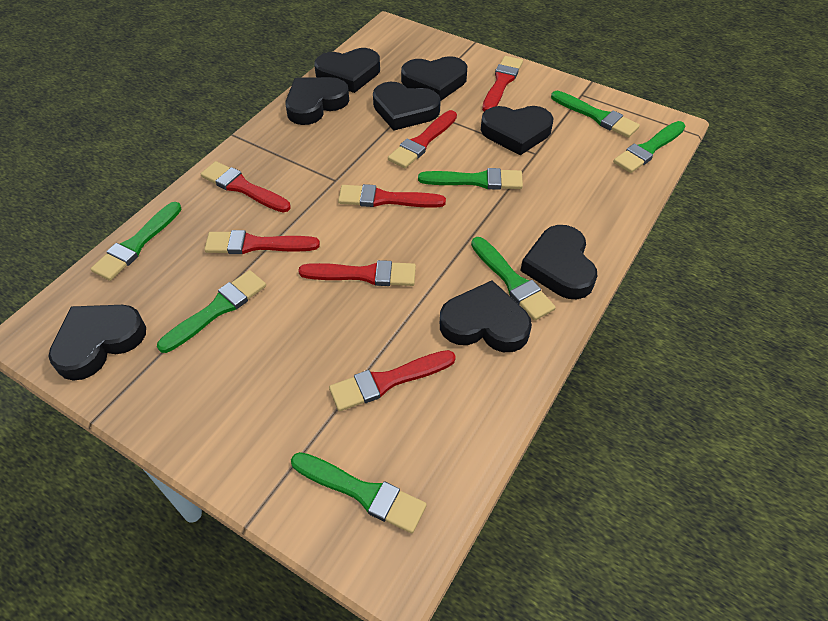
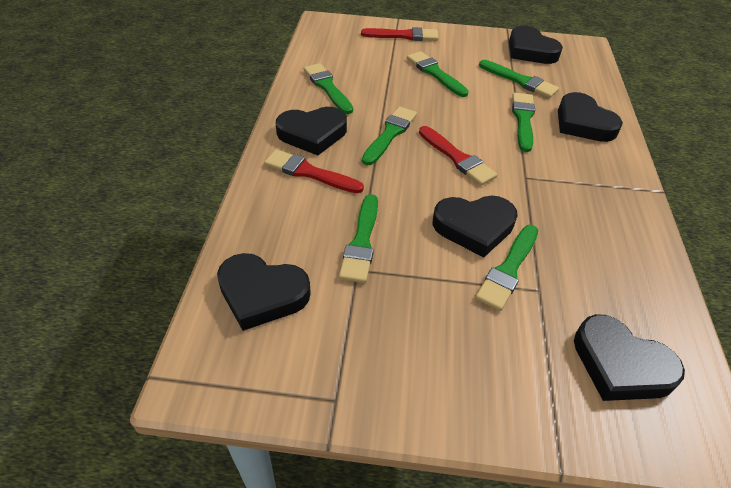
black heart: [48,305,146,381] [285,77,349,125] [314,48,380,93] [373,82,441,131] [401,56,467,101] [440,280,532,352] [481,106,554,155] [520,225,597,299] = 8 -> [217,253,311,331] [276,107,347,155] [433,196,518,258] [509,26,563,64] [558,92,623,142] [574,314,685,401] = 6
red brush: [201,161,291,213] [204,230,320,254] [298,260,416,286] [329,350,456,411] [338,184,446,208] [388,110,457,168] [482,56,523,112] = 7 -> [264,149,364,193] [361,27,438,41] [419,126,497,185] = 3

